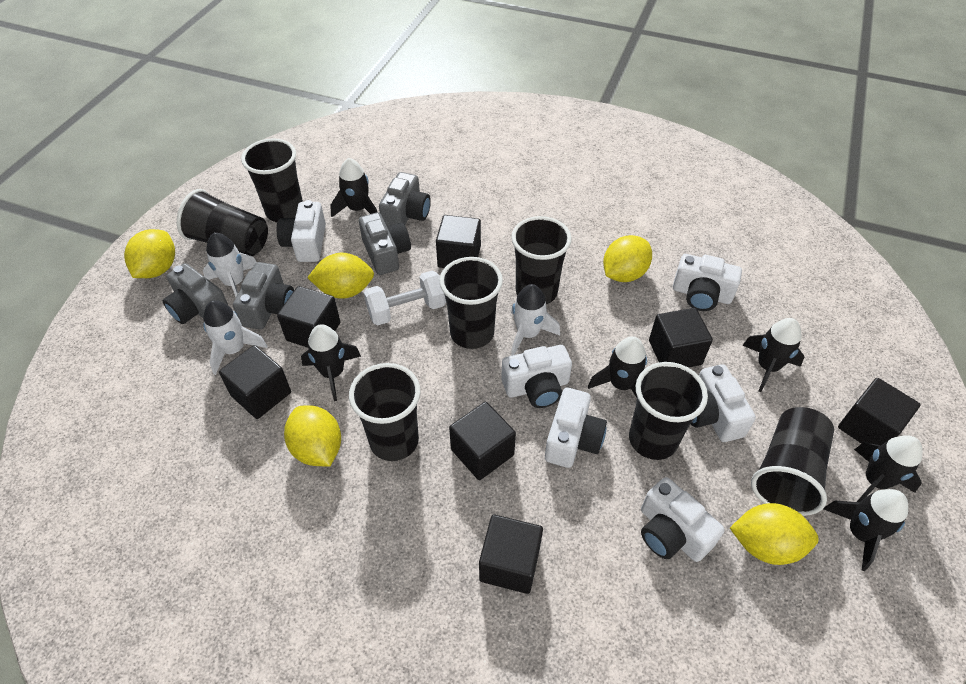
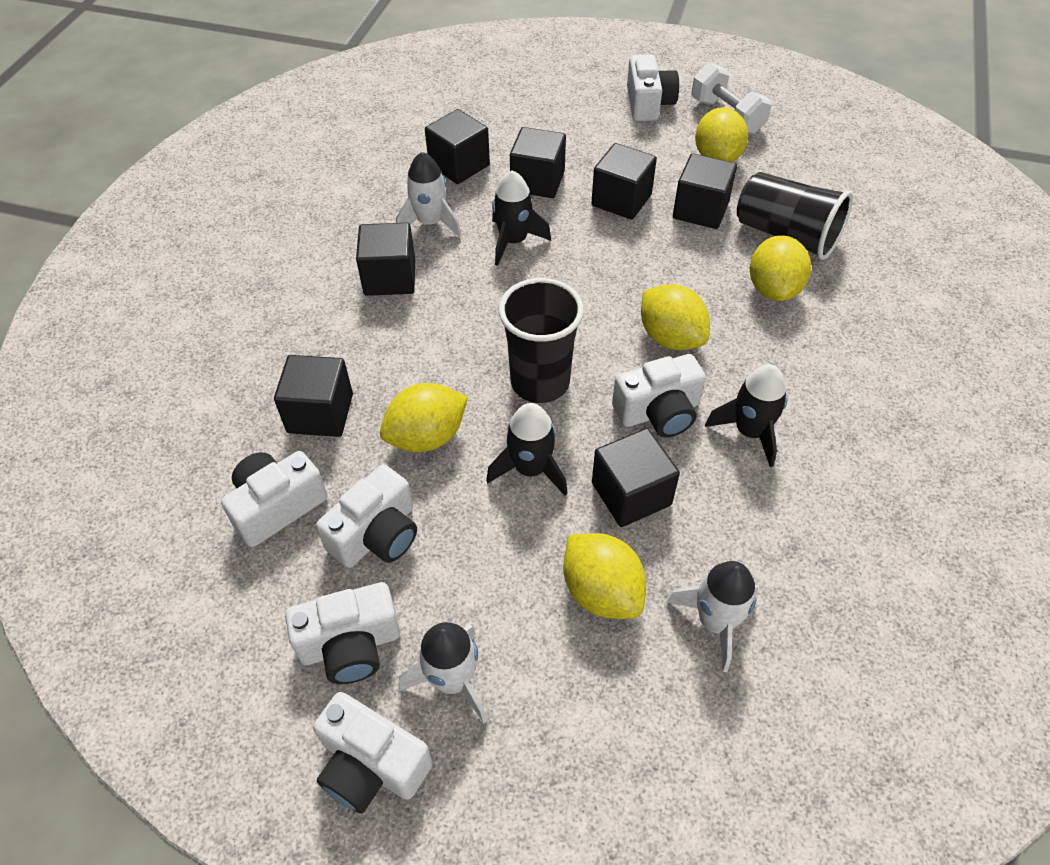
black cup: [177,189,268,256] [241,138,303,222] [349,363,420,461] [440,257,503,349] [511,216,572,304] [629,362,708,460] [751,407,834,516] = 7 -> [498,278,584,403] [737,172,853,260] = 2
black rocket: [301,324,361,401] [330,158,377,217] [588,336,647,398] [742,318,804,392] [824,489,908,571] [854,435,922,502] = 6 -> [486,403,568,496] [492,170,551,266] [705,364,788,467] = 3
grey camera: [163,263,228,324] [233,262,294,329] [359,212,411,275] [379,172,431,226] = 4 -> none = 0

